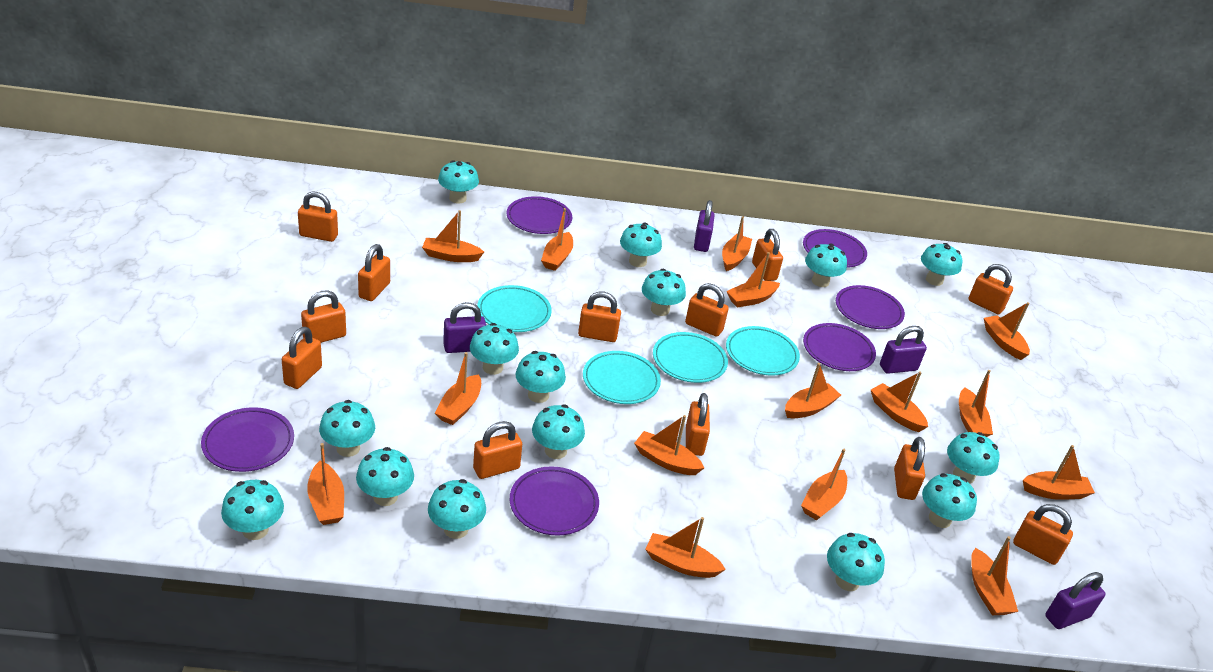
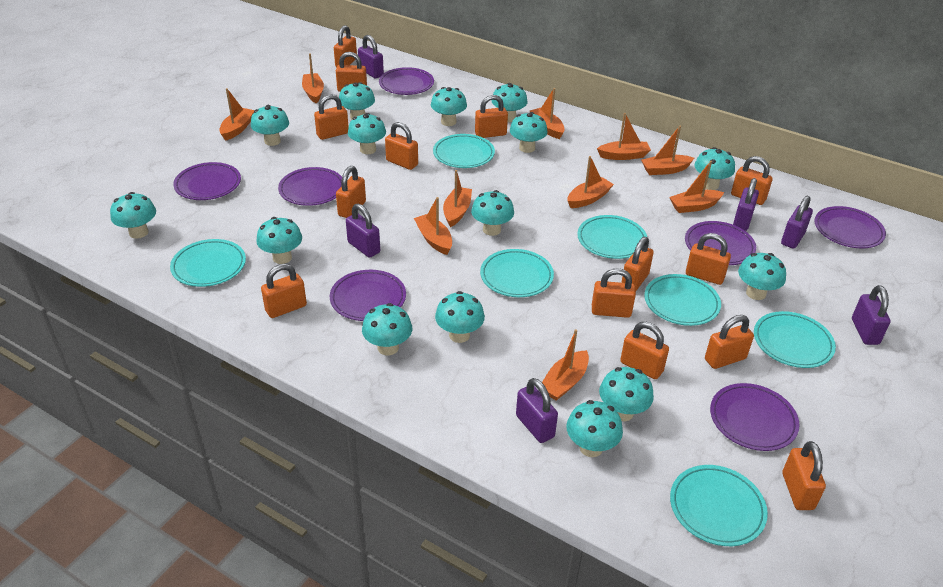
orange boat: [307,443,344,525] [422,210,484,262] [435,352,481,425] [541,208,573,271] [634,415,704,475] [645,517,726,578] [722,216,752,271] [727,252,780,308] [785,363,841,418] [801,449,847,520] [871,371,928,432] [959,370,993,437] [971,536,1018,615] [984,302,1030,360] [1023,445,1095,500] = 15 -> [219,88,255,141] [302,53,324,103] [414,197,452,255] [443,170,472,227] [530,88,565,139] [542,329,589,401] [567,156,614,208] [597,113,651,160] [641,126,694,175] [669,161,724,213] = 10
orange padlock: [282,327,322,389] [298,192,338,242] [301,290,346,343] [358,244,390,301] [473,421,522,479] [578,292,621,342] [685,283,729,337] [686,393,710,456] [752,229,783,281] [894,437,925,500] [968,264,1013,315] [1013,504,1073,565] = 12 -> [261,264,307,318] [314,94,349,140] [334,25,357,67] [336,52,367,92] [336,166,366,218] [385,122,418,170] [475,95,508,138] [592,268,636,318] [620,322,669,379] [621,237,654,291] [686,233,731,285] [705,315,754,369] [731,156,773,205] [782,441,826,510] = 14
purple padlock: [443,302,486,353] [694,200,715,252] [880,326,927,374] [1045,572,1106,629] = 4 -> [346,204,380,258] [358,35,384,78] [516,378,558,443] [733,178,759,231] [781,196,813,249] [852,285,890,345] = 6
purple plate: [201,407,294,472] [507,196,572,234] [510,466,599,535] [803,229,867,268] [803,323,876,371] [836,285,905,329] = 6 -> [173,162,241,200] [278,167,342,206] [330,270,406,321] [379,67,434,95] [685,221,756,265] [710,383,799,451] [815,206,886,248] = 7
turquoise plate: [477,285,552,332] [583,351,661,404] [653,332,728,383] [726,326,800,376] = 4 -> [170,239,246,287] [433,134,495,168] [480,249,554,297] [577,215,647,259] [644,274,721,326] [670,465,768,546] [754,311,836,368] = 7

